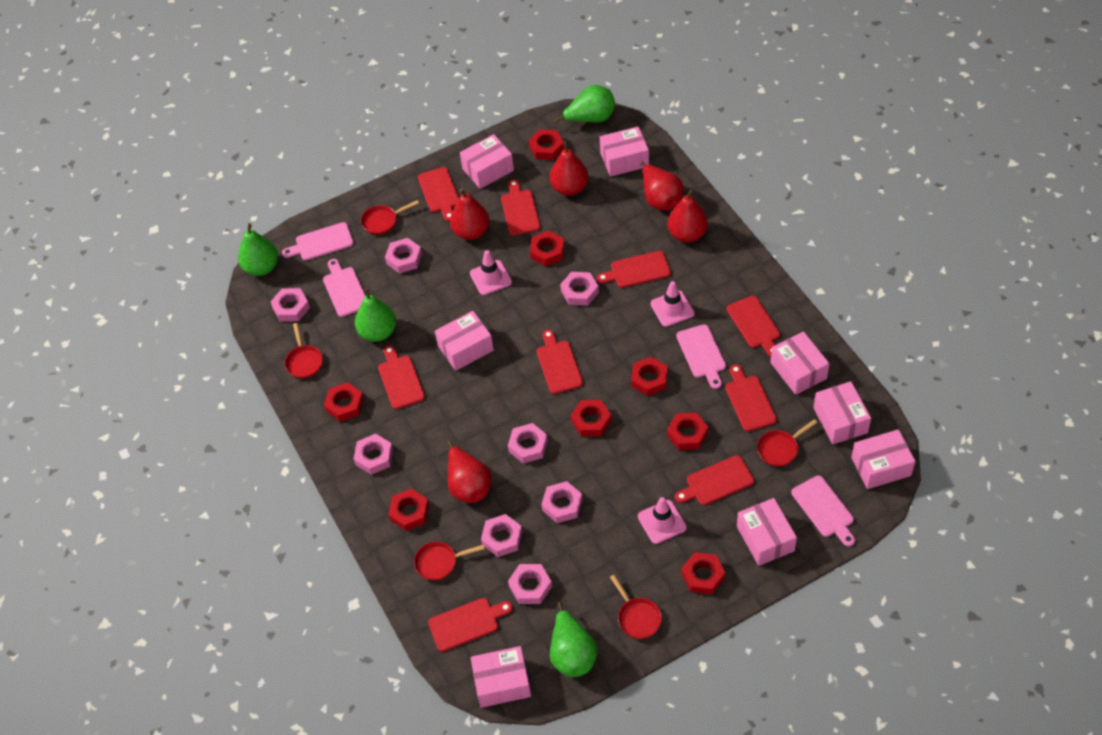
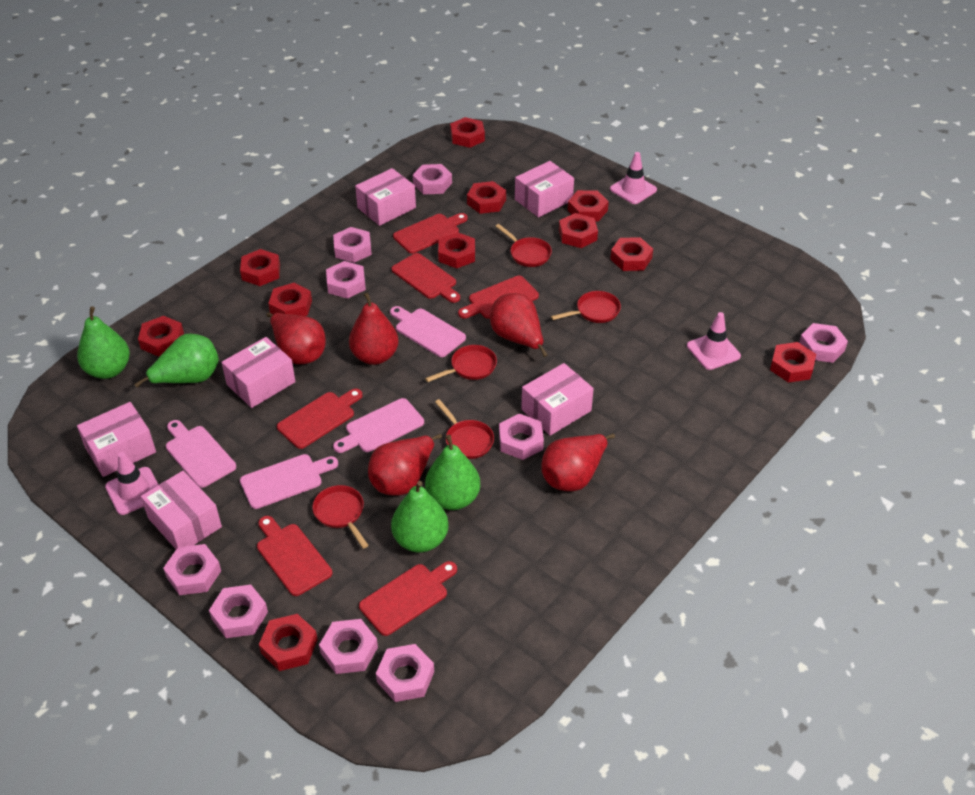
pink box: [435,311,494,371] [460,134,514,189] [470,646,531,708] [600,127,649,177] [737,498,797,566] [770,331,830,395] [813,381,871,444] [851,429,915,489] = 8 -> [77,402,156,477] [141,471,222,549] [221,337,296,408] [355,168,416,226] [515,161,574,217] [521,363,594,436] = 6
pink nut: [271,288,310,322] [354,434,393,475] [385,238,422,274] [481,514,522,557] [508,423,548,464] [508,564,552,604] [541,481,582,523] [560,272,599,306] = 8 -> [163,544,221,595] [209,585,268,638] [319,619,378,674] [326,261,366,299] [333,227,372,263] [376,644,434,702] [413,164,452,195] [499,413,544,460] [799,323,848,363] = 9
red cutting board: [378,345,425,409] [418,167,459,222] [428,598,513,652] [501,179,540,235] [537,330,583,394] [597,251,671,288] [675,455,754,505] [725,364,777,431] [727,296,780,357] = 9 -> [257,516,332,596] [277,389,363,449] [359,561,457,636] [392,253,460,303] [393,213,468,253] [458,276,539,319] = 6
red nut: [324,382,364,422] [388,488,429,531] [529,129,564,160] [530,230,564,266] [571,400,612,436] [631,357,668,396] [667,413,708,450] [682,552,725,594] = 8 -> [138,316,184,357] [240,249,280,286] [259,614,318,671] [268,283,312,316] [438,232,475,269] [450,117,485,148] [467,181,506,214] [559,213,598,248] [568,190,609,222] [610,237,653,271] [770,342,816,383] = 11

